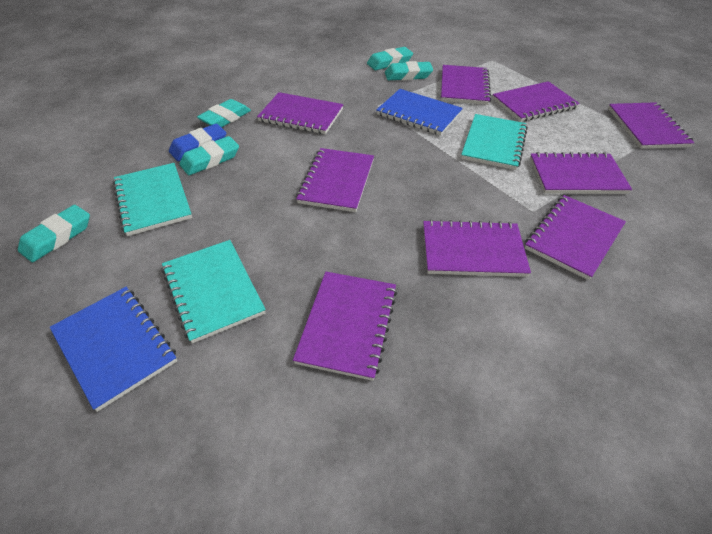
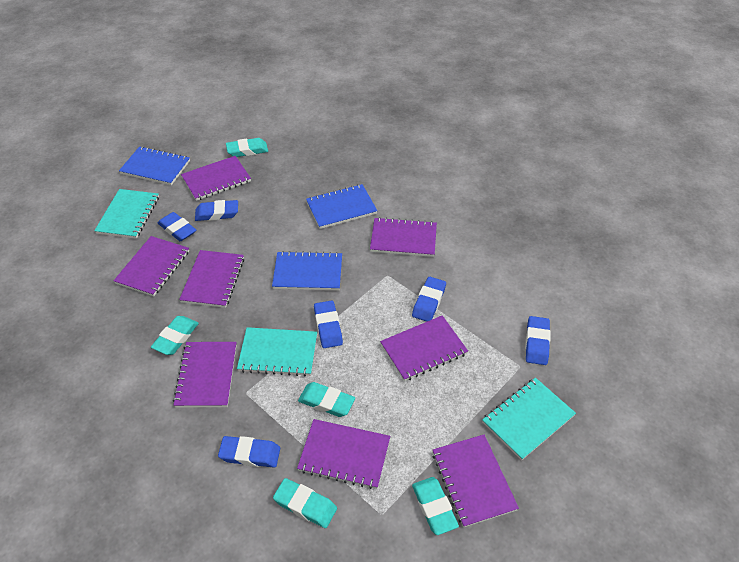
blue eraser: [169,124,226,161] = 1 -> [158,212,196,241] [195,200,238,221] [218,436,280,468] [314,301,343,348] [412,277,446,322] [525,316,551,365] = 6
blue notebook: [50,287,177,412] [376,89,463,135] = 2 -> [119,146,190,185] [272,251,342,291] [306,184,377,229] = 3
purple notebook: [257,92,343,134] [293,272,397,381] [296,148,374,212] [423,219,531,277] [441,65,491,105] [492,81,580,122] [525,195,626,280] [530,152,632,194] [608,102,695,149] = 9 -> [113,236,189,296] [173,342,237,408] [179,250,244,308] [181,156,251,201] [297,419,390,489] [370,217,437,257] [380,315,468,381] [433,435,519,528] = 8

